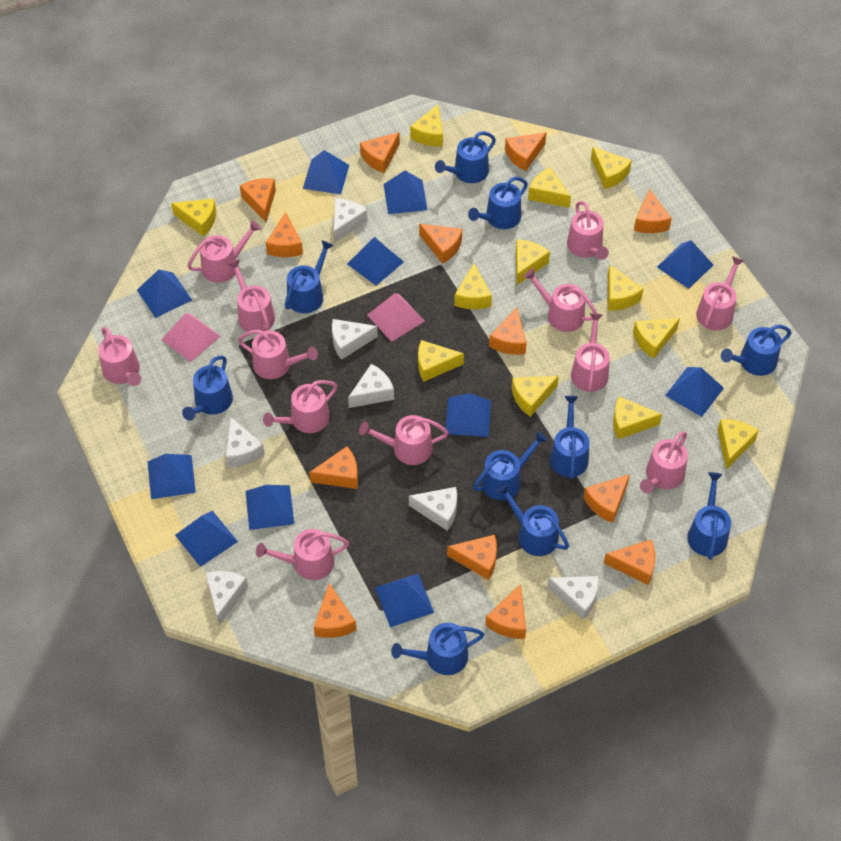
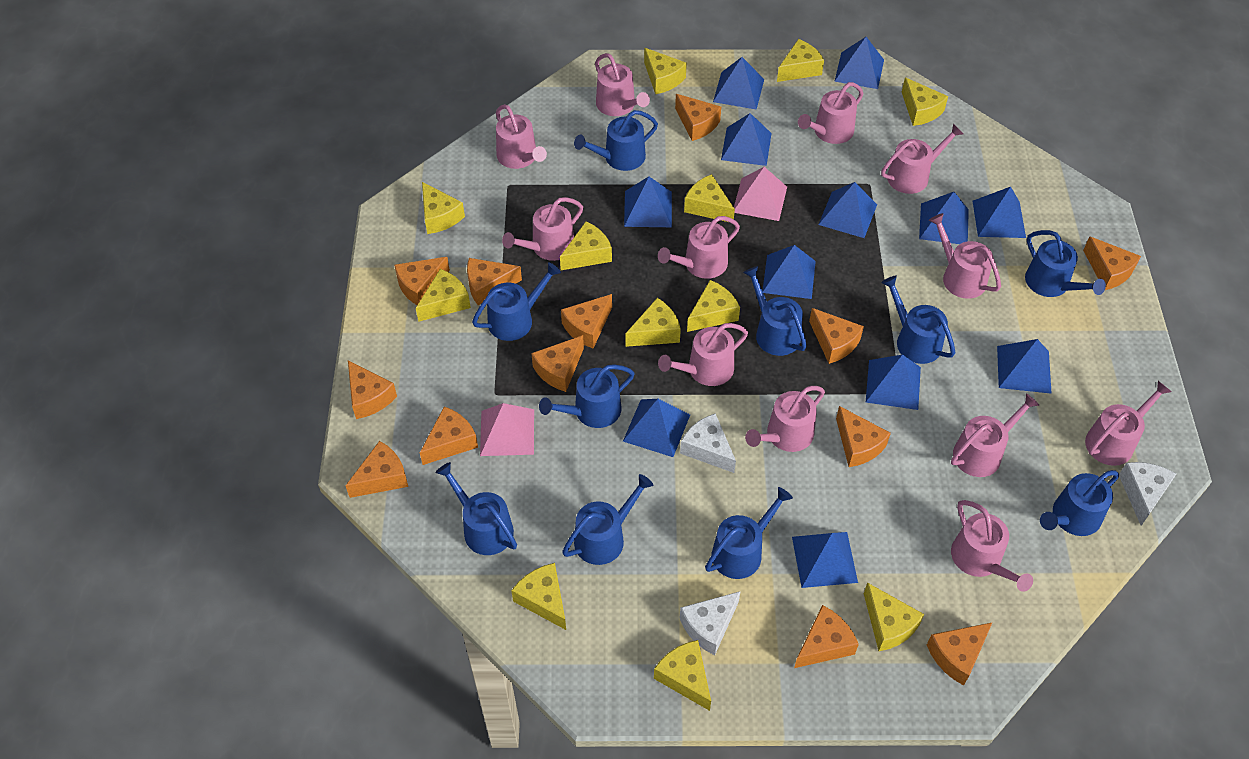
blue pyramid: [137,270,192,318] [147,454,196,499] [175,510,238,567] [245,485,294,530] [303,150,349,194] [347,237,404,286] [375,574,434,627] [384,171,428,214] [446,393,491,437] [657,240,713,289] [665,367,724,417] = 11 -> [623,399,690,457] [624,176,672,227] [713,57,764,110] [721,113,772,166] [763,245,816,299] [792,532,858,588] [818,182,877,238] [834,37,884,89] [866,354,921,410] [919,192,969,244] [973,187,1026,238] [997,339,1052,394] = 12
white cheese: [205,571,248,625] [226,417,265,467] [332,319,378,360] [333,198,368,243] [348,364,394,408] [409,487,457,531] [547,576,599,620] = 7 -> [680,413,736,473] [680,591,741,655] [1119,462,1176,526] = 3

